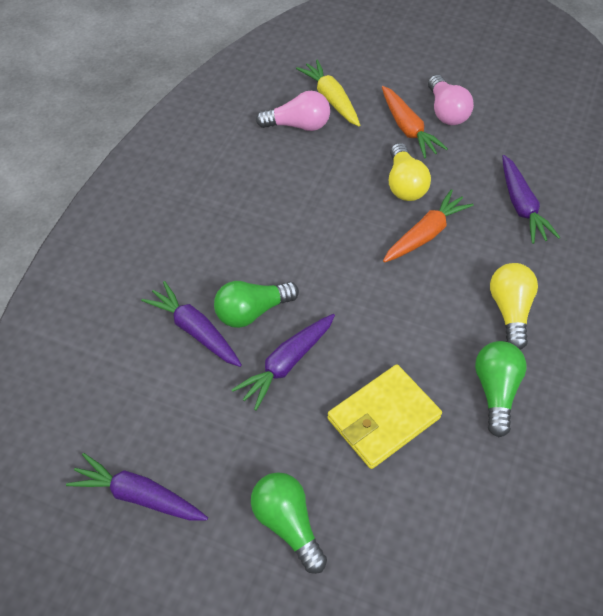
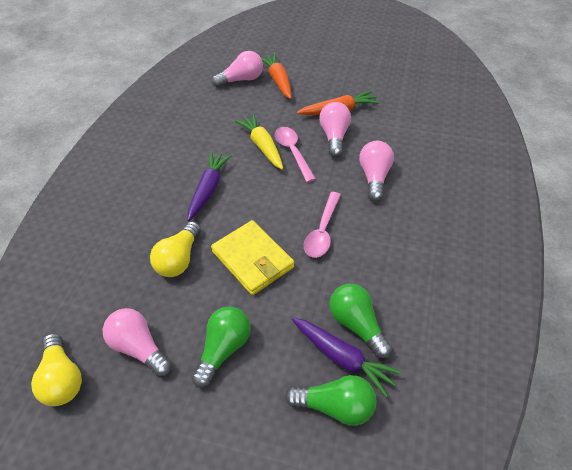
pink light bulb: [256,91,330,131] [428,75,474,125] = 2 -> [103,308,172,377] [212,51,263,87] [319,102,351,157] [359,141,394,202] = 4
pink spoon: none = 0 -> [275,127,316,182] [304,192,341,258] = 2
purple carrot: [66,453,208,521] [141,281,242,367] [231,314,335,411] [502,155,560,244] = 4 -> [188,152,232,221] [292,318,402,397] = 2

